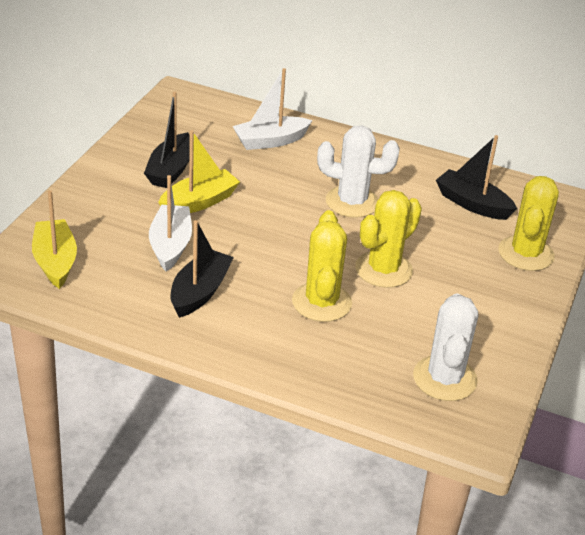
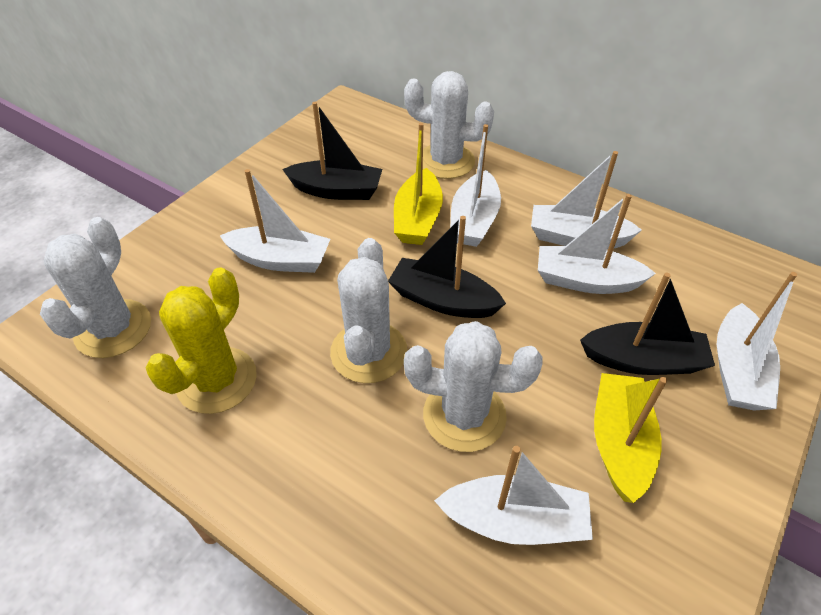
white boat: [149,175,192,271] [233,68,312,150] = 2 -> [220,169,330,273] [434,446,593,545] [450,124,501,247] [531,151,642,249] [538,194,656,294] [717,272,797,411] = 6
white cactus: [317,125,400,218] [413,294,478,401] = 2 -> [40,217,151,358] [330,238,407,383] [404,71,494,179] [404,321,543,452] = 4
yellow cactus: [292,210,352,322] [355,190,422,288] [498,176,559,271] = 3 -> [146,267,257,414] = 1

